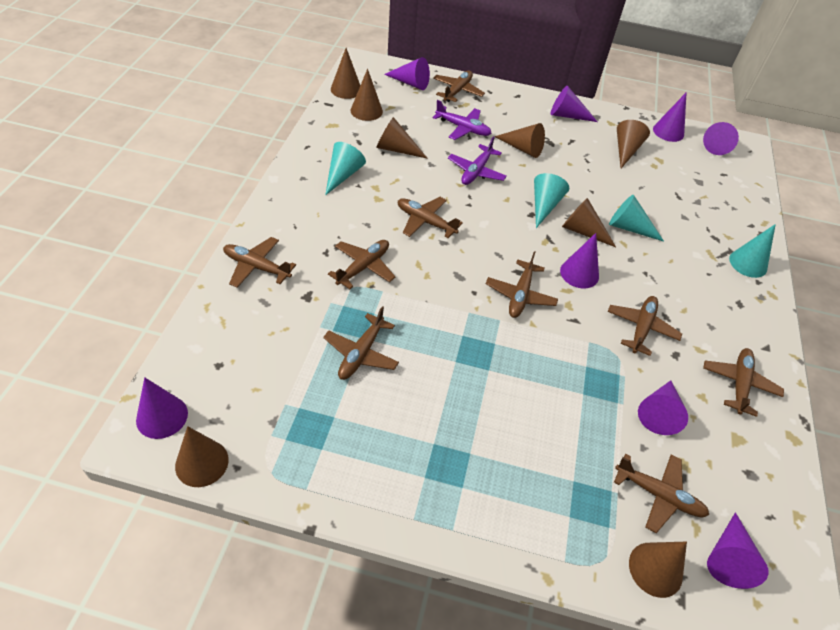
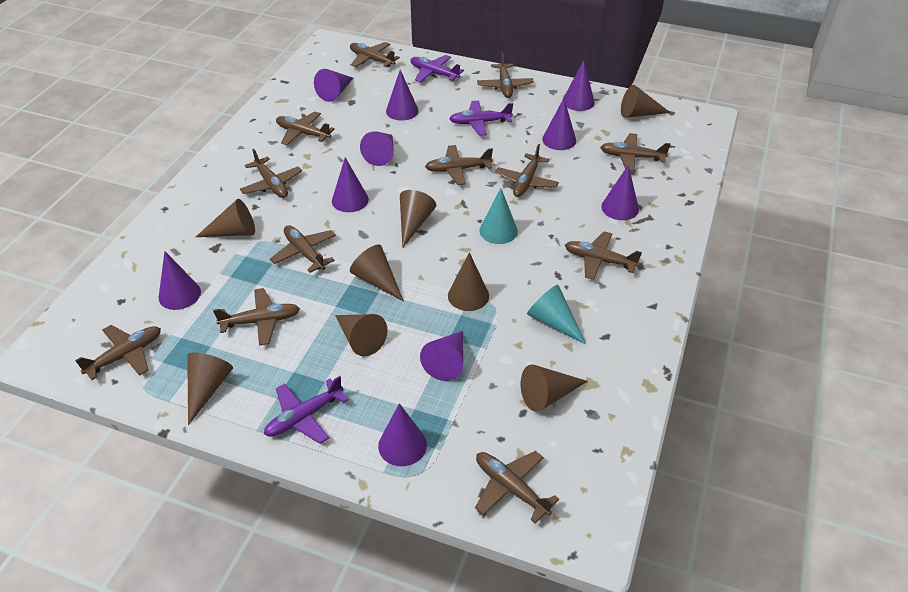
brown plane: [223,237,296,288] [323,306,399,380] [328,240,395,289] [398,197,463,238] [433,70,485,102] [486,251,558,318] [608,296,682,356] [614,454,709,533] [703,348,784,417] = 9 -> [75,325,161,380] [213,288,300,346] [240,149,302,198] [270,225,336,273] [276,111,335,145] [350,42,400,67] [425,145,493,185] [475,451,559,524] [477,53,534,98] [495,144,559,197] [565,231,642,280] [600,133,671,172] = 12
purple cone: [136,377,188,439] [384,57,430,90] [550,86,598,122] [560,233,599,288] [638,380,688,435] [653,92,687,142] [703,122,739,155] [707,512,769,589] = 8 -> [159,251,201,310] [314,69,353,102] [332,157,369,212] [360,131,394,166] [378,403,427,466] [386,70,419,120] [420,331,463,381] [542,98,576,150] [564,60,595,111] [601,165,639,220] = 10
purple plane: [433,100,491,140] [448,136,507,185] = 2 -> [264,376,349,444] [410,55,464,82] [449,101,513,136] = 3
turquoise cone: [325,142,366,195] [534,173,569,228] [609,195,664,242] [729,224,776,278] = 4 -> [479,188,518,244] [527,285,586,345] = 2

